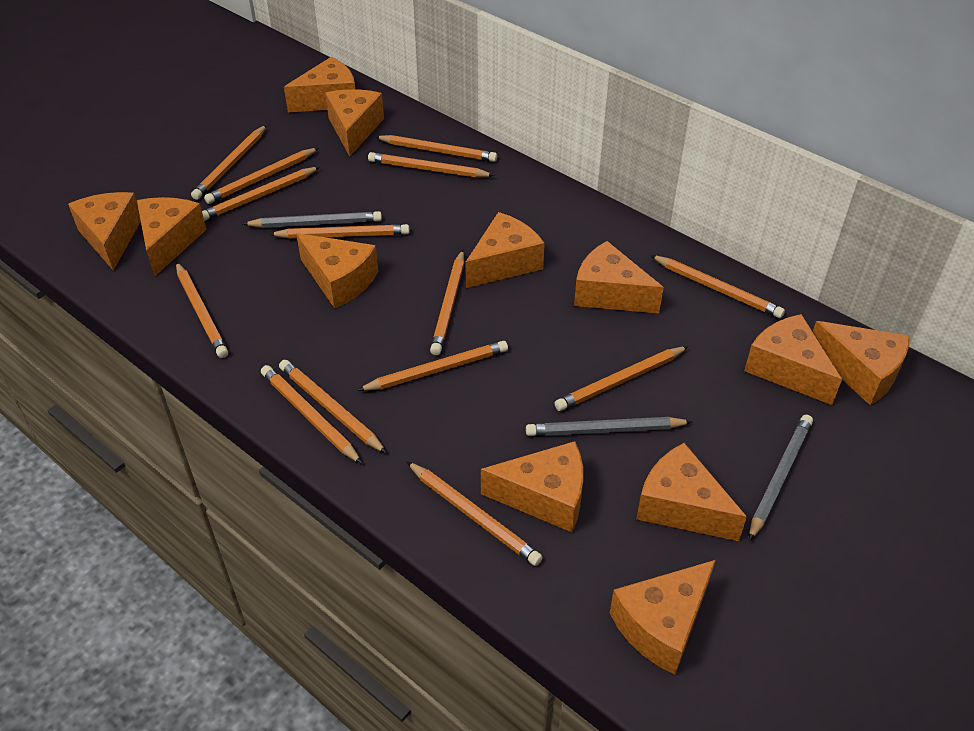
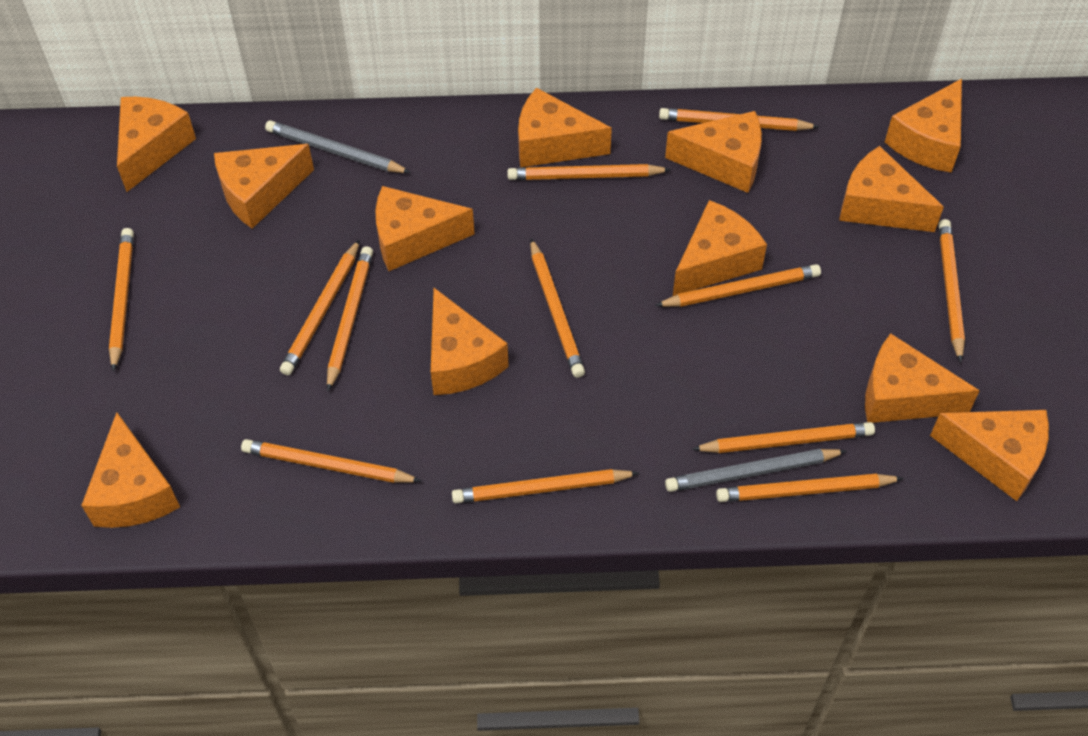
grey pencil: [243,211,382,228] [526,417,693,436] [749,415,813,541] = 3 -> [265,121,411,173] [665,449,847,492] = 2
orange pencil: [176,262,228,358] [191,125,267,200] [202,167,320,221] [204,148,319,204] [261,365,362,464] [269,224,410,239] [279,360,387,454] [357,341,508,391] [368,152,495,178] [375,135,497,162] [406,461,543,566] [430,250,464,355] [555,346,689,411] [650,255,785,318] = 14 -> [109,228,134,372] [241,439,421,483] [280,239,360,375] [327,246,373,392] [452,469,639,503] [507,164,671,180] [530,238,585,378] [655,264,821,307] [659,108,819,131] [692,422,875,453] [716,474,904,502] [939,219,965,363] = 12

